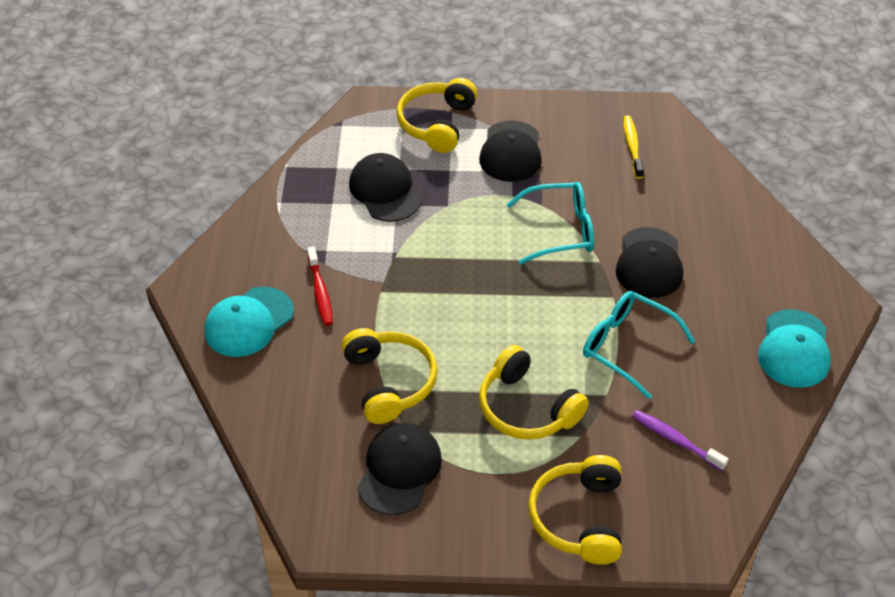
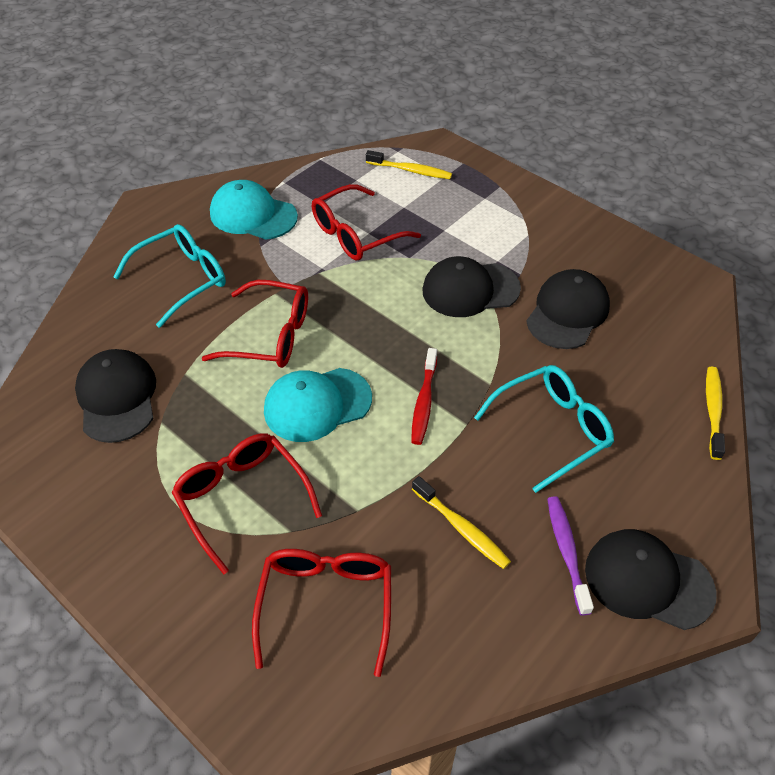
red glasses: none = 0 -> [172,433,322,575] [202,280,308,368] [252,549,391,677] [312,184,421,261] = 4
yellow headphones: [342,328,437,424] [396,78,478,153] [479,345,589,440] [528,455,622,564] = 4 -> none = 0
yellow toothbrush: [623,116,644,179] = 1 -> [366,150,452,179] [412,476,511,569] [706,367,725,460] = 3

